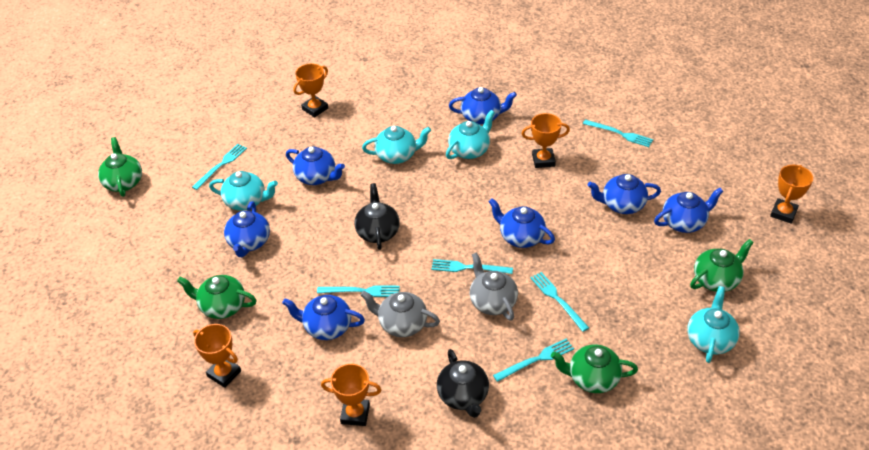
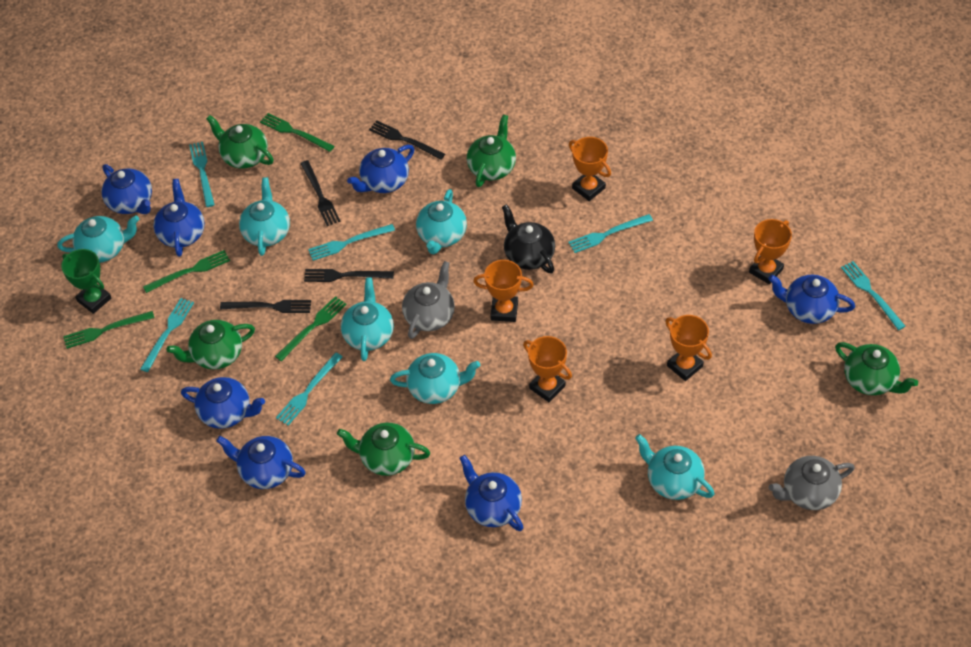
black fork: none = 0 -> [220,300,311,313] [300,160,341,226] [304,269,394,282] [369,120,445,160] = 4
black teapot: [354,183,400,250] [437,349,489,418] = 2 -> [502,204,555,274] = 1
green fork: none = 0 -> [63,311,154,349] [143,250,230,293] [260,113,334,152] [275,296,347,361] = 4
green teapot: [98,137,142,197] [177,275,257,319] [551,344,638,393] [690,239,754,292] = 4 -> [167,320,255,369] [206,115,274,169] [337,423,430,476] [467,115,516,187] [835,342,918,395] = 5
green trophy: none = 0 -> [61,249,111,314] = 1
turquoise teapot: [209,171,278,211] [362,126,431,164] [446,110,495,159] [687,286,740,363] = 4 -> [57,215,139,263] [239,177,290,256] [341,277,394,361] [390,353,480,404] [416,189,467,254] [635,434,715,500] = 6

